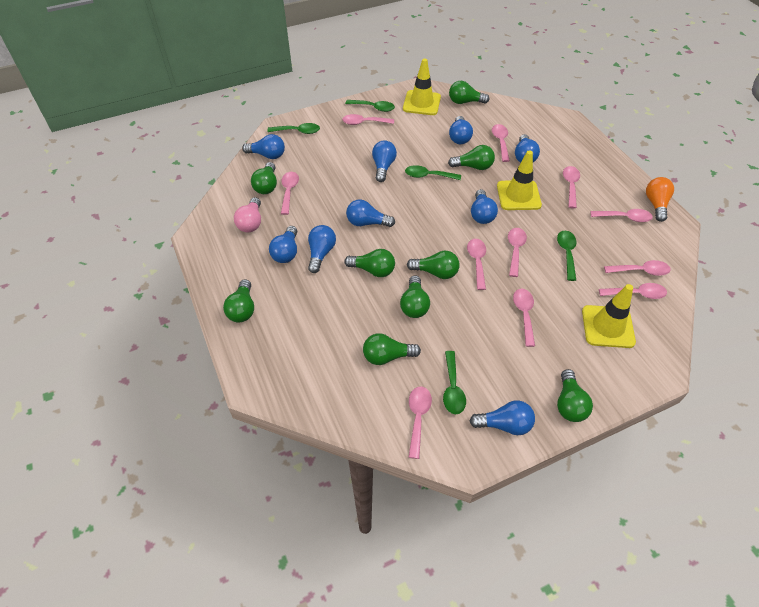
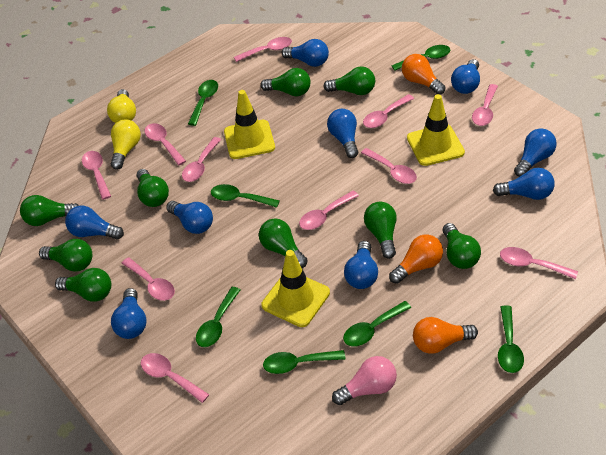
green spoon: [267,123,320,134] [345,100,395,112] [405,165,461,180] [443,351,466,414] [557,231,577,281] = 5 -> [188,80,218,126] [196,287,240,347] [211,184,280,208] [263,350,346,374] [343,301,411,347] [392,45,450,71] [498,305,524,373] = 7
orange light bulb: [646,177,674,222] = 1 -> [389,234,443,284] [402,54,445,94] [413,317,478,354] = 3
yellow light bulb: none = 0 -> [107,89,136,123] [111,119,141,170] = 2

